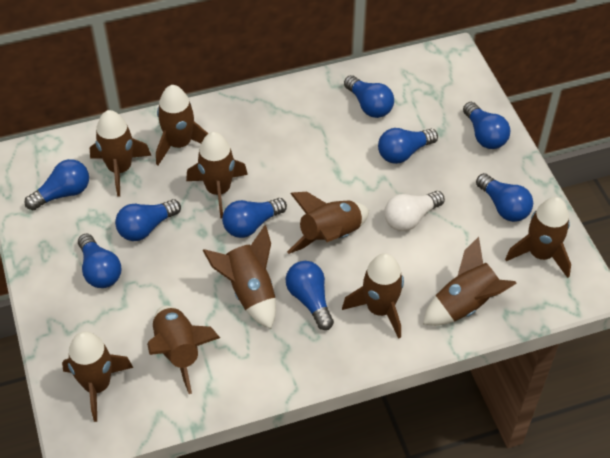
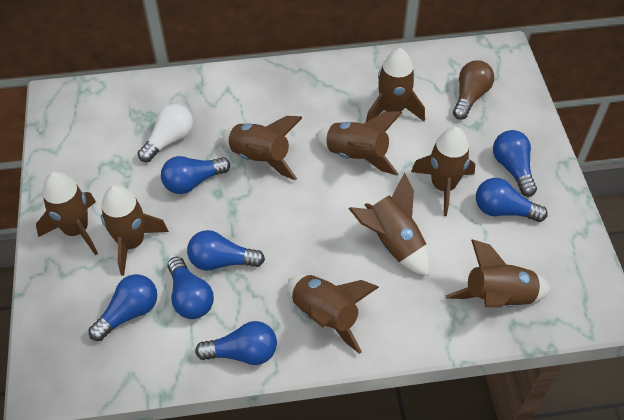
blue light bulb: [25,159,89,210] [78,234,121,288] [115,199,181,241] [222,198,287,238] [286,261,334,330] [344,75,394,118] [378,128,438,164] [463,102,510,149] [476,173,533,222] = 9 -> [88,274,157,341] [161,156,230,194] [167,257,214,319] [187,230,265,271] [195,321,277,365] [476,178,548,222] [493,130,537,197] = 7
brown light bulb: none = 0 -> [453,60,494,120] = 1
brown rocket: [62,331,133,422] [90,110,151,197] [147,306,220,394] [156,85,208,165] [186,132,248,219] [203,225,276,329] [287,192,369,254] [342,253,404,339] [423,237,517,326] [505,197,571,278] = 10 -> [36,172,98,255] [101,185,169,276] [222,116,302,180] [287,275,379,354] [316,111,402,175] [349,173,430,276] [366,48,425,122] [411,127,475,216] [445,239,551,308] = 9

